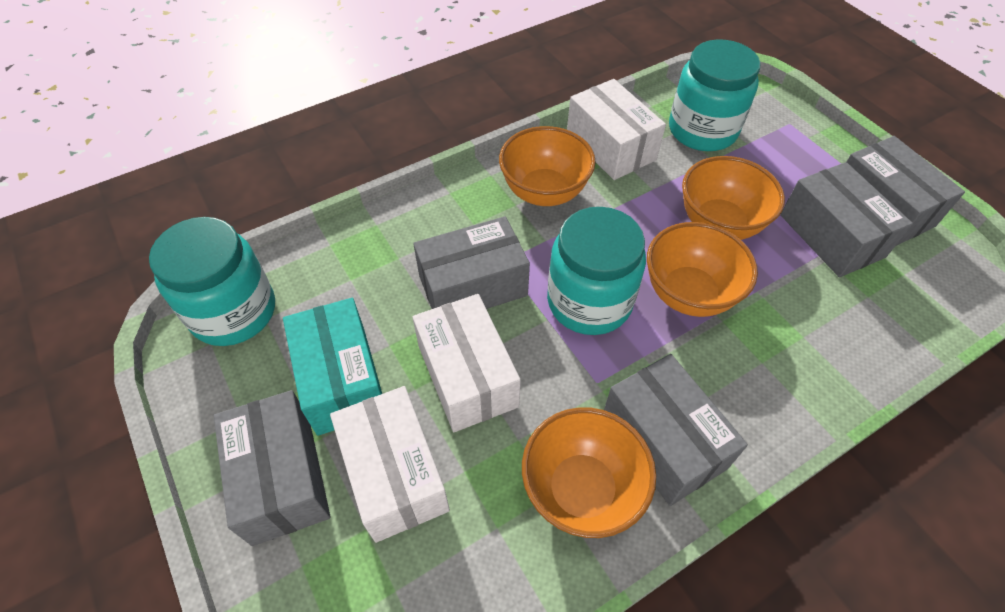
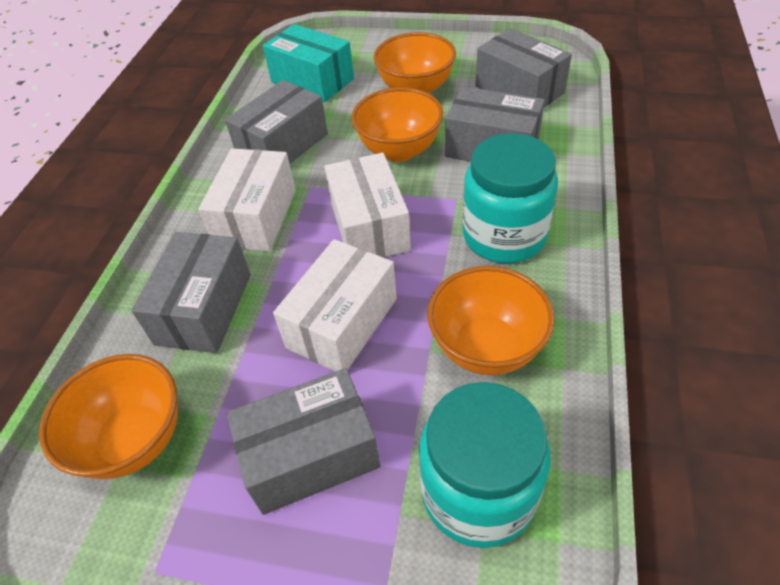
turquoise jar: [149,217,275,346] [547,207,646,335] [669,40,761,151] = 3 -> [419,382,551,548] [463,133,558,263] = 2

